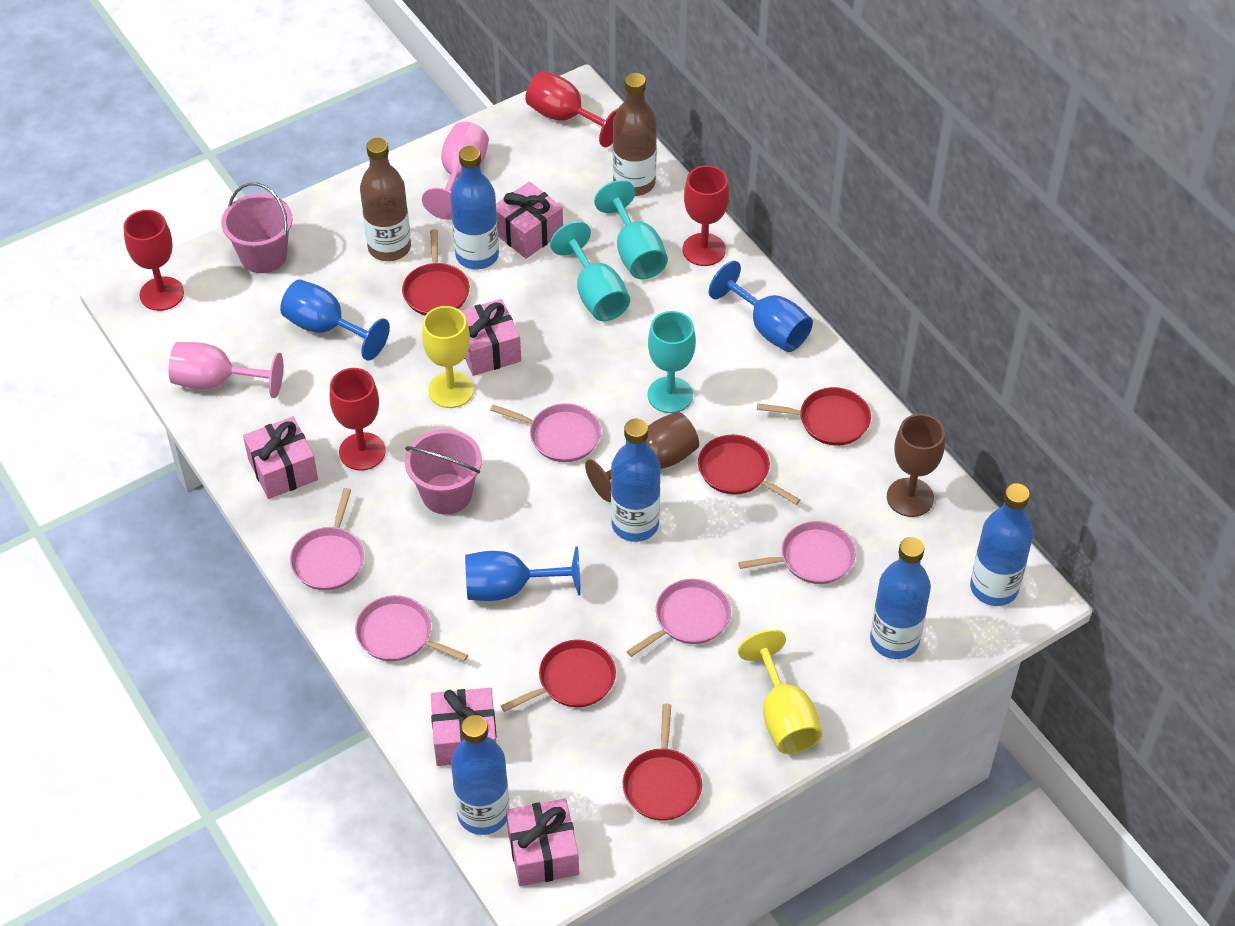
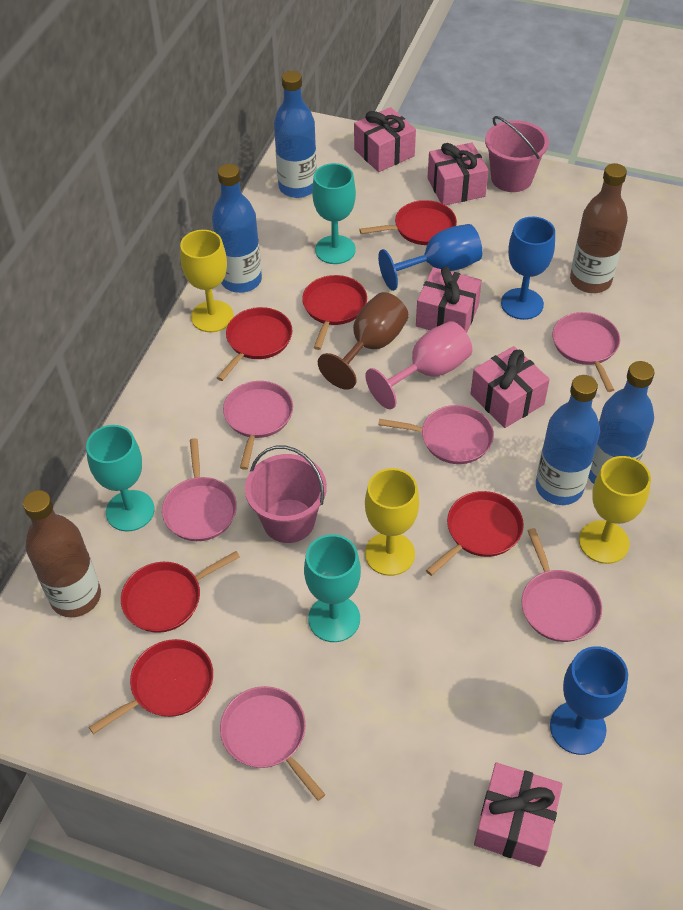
blue bottle: [450,146,499,269] [451,715,509,835] [611,419,661,542] [870,537,931,659] [970,483,1033,606] = 5 -> [212,164,262,293] [274,71,317,198] [536,375,600,505] [588,361,654,484] = 4
brown goblet: [585,411,699,502] [887,414,945,517] = 2 -> [318,292,409,390] = 1
pink goblet: [168,342,283,398] [422,122,489,220] = 2 -> [365,321,472,409] = 1
pink pan: [290,488,364,590] [355,595,468,662] [490,403,601,462] [626,579,731,657] [738,521,856,584] = 5 -> [162,438,237,541] [220,686,325,801] [223,381,293,470] [378,405,494,464] [521,528,602,642] [552,312,620,392] = 6
red goblet: [124,210,184,311] [330,368,386,471] [525,71,618,147] [682,165,729,266] = 4 -> none = 0
red pan: [402,229,470,315] [500,640,616,712] [623,704,702,821] [698,434,801,505] [757,387,871,446] = 5 -> [89,639,213,734] [121,551,240,633] [217,307,292,381] [302,275,367,350] [359,200,457,245] [426,491,524,576] = 6
yellow goblet: [422,306,474,408] [738,629,823,754] = 2 -> [180,230,234,332] [365,468,419,576] [579,456,651,564] = 3

